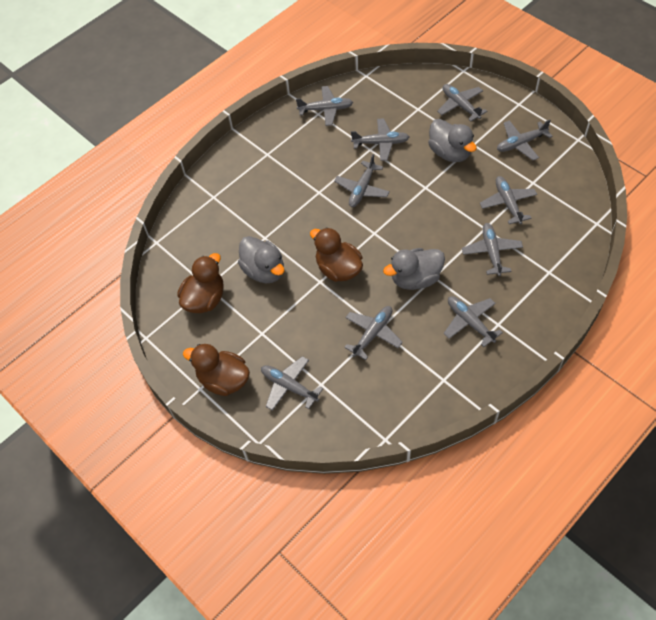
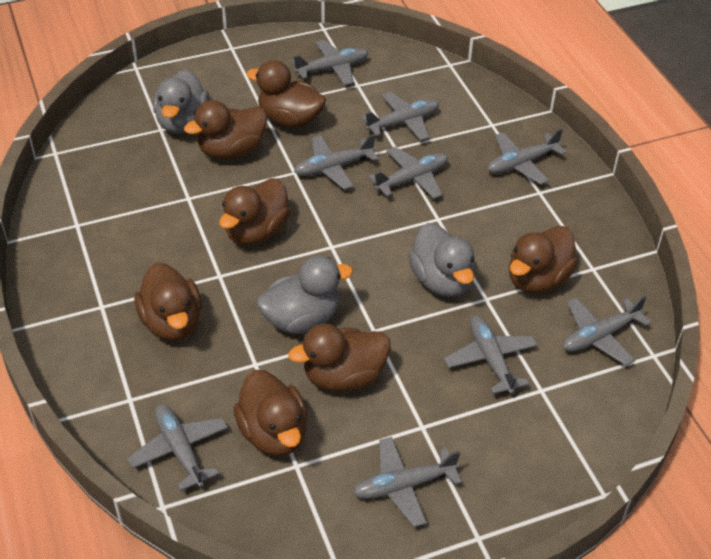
brown duck: [177,253,224,313] [183,344,250,396] [310,227,363,282] = 3 -> [134,263,202,341] [184,100,267,160] [219,178,291,245] [233,370,308,457] [246,60,326,128] [288,324,391,392] [509,226,578,293] = 7
grey plane: [261,356,323,411] [296,86,353,126] [334,154,390,207] [344,306,403,360] [351,118,410,161] [437,84,487,122] [444,296,503,347] [462,223,523,276] [480,176,537,224] [497,120,552,160] = 10 -> [128,404,228,491] [292,40,368,85] [294,134,378,190] [353,437,462,527] [361,92,439,141] [369,147,448,199] [444,315,537,394] [487,128,567,185] [563,296,651,366] = 9

